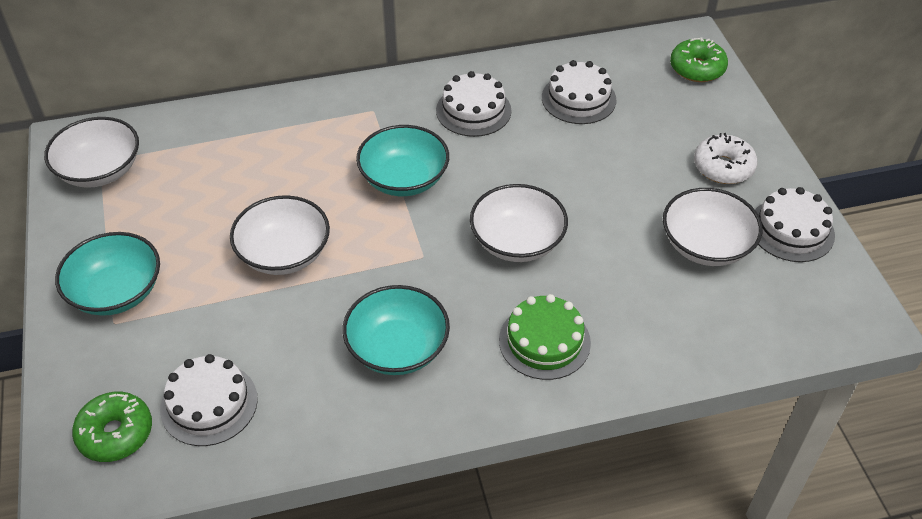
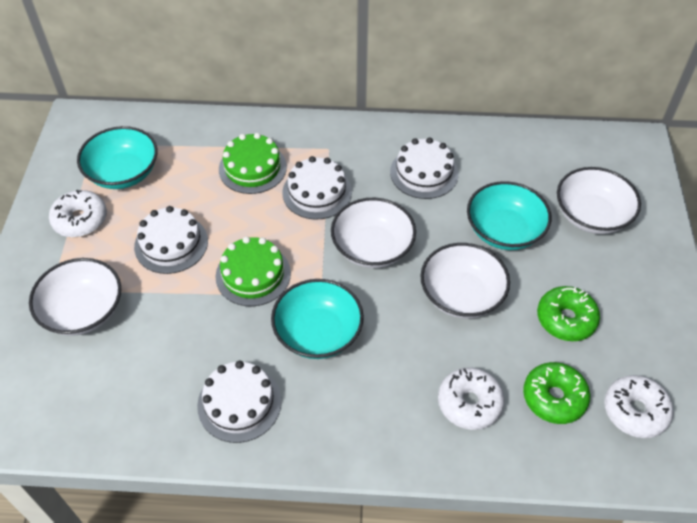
green cake: [499,294,591,380] = 1 -> [215,236,291,306] [219,133,287,194] = 2
white donut: [694,133,758,184] = 1 -> [49,190,107,237] [438,367,505,430] [604,375,674,438] = 3

